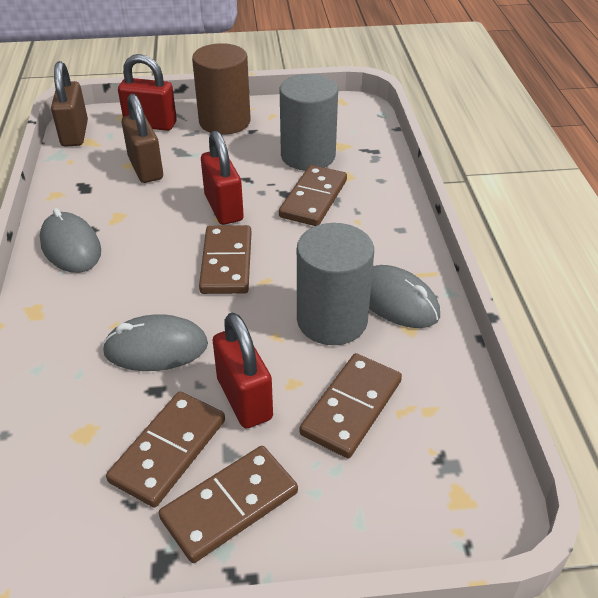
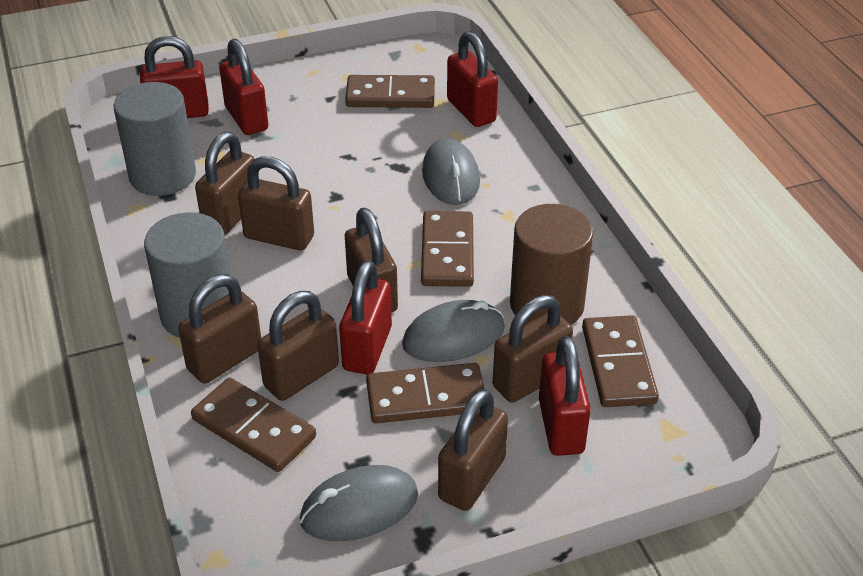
brown padlock: [51,61,88,147] [122,94,163,183] = 2 -> [178,274,261,383] [195,132,254,235] [238,156,314,250] [257,291,339,401] [345,208,398,313] [438,389,508,511] [493,295,573,403] = 7
red padlock: [118,54,177,131] [201,130,244,225] [213,312,273,428] = 3 -> [140,36,209,118] [219,39,268,135] [339,260,392,375] [447,31,498,127] [539,336,591,456] = 5

